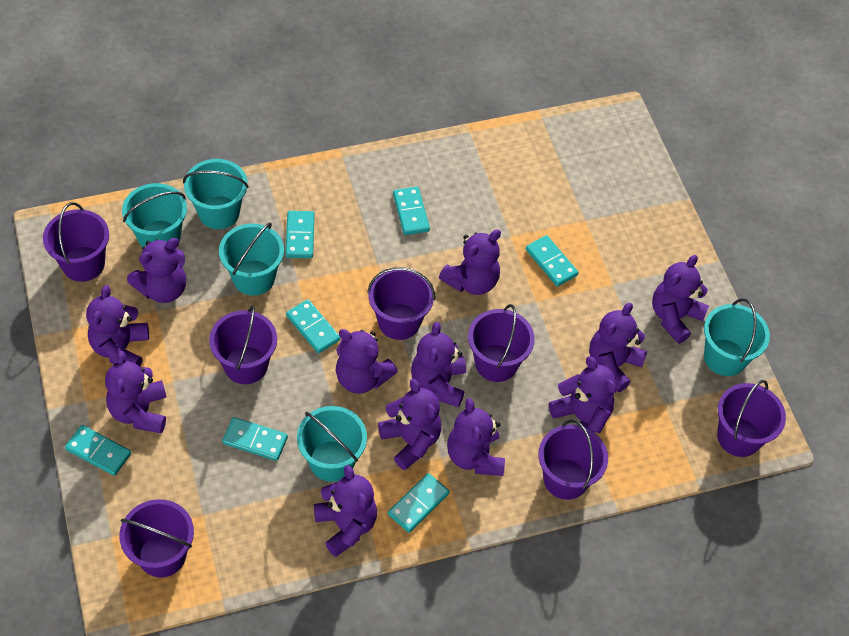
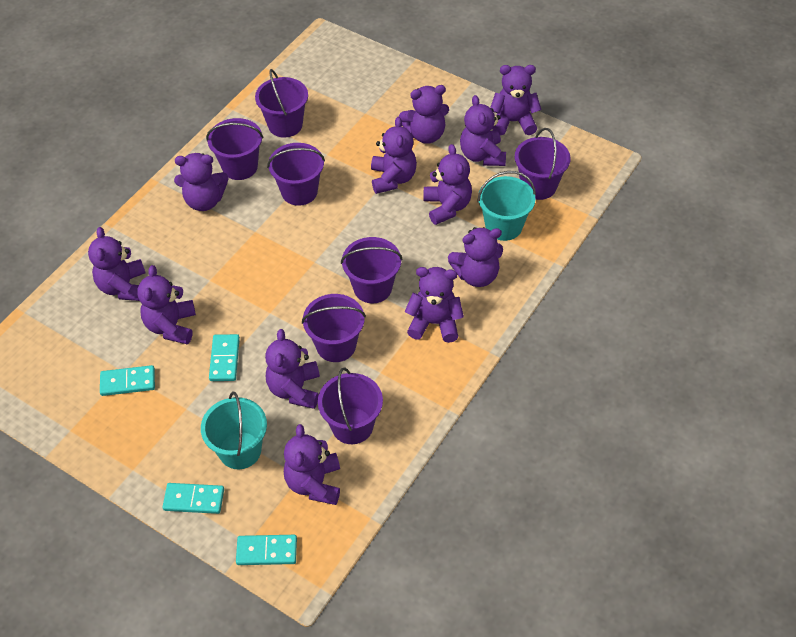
turquoise bucket: [122,183,187,247] [183,159,249,229] [219,222,284,296] [297,406,367,482] [704,298,770,376] = 5 -> [201,392,267,469] [477,171,536,241] = 2
turquoise domino: [65,425,131,476] [222,417,288,461] [286,211,314,258] [286,299,340,354] [388,473,450,533] [393,187,430,235] [526,235,578,287] = 7 -> [100,365,155,396] [162,483,224,514] [209,334,240,381] [236,535,297,565] = 4

